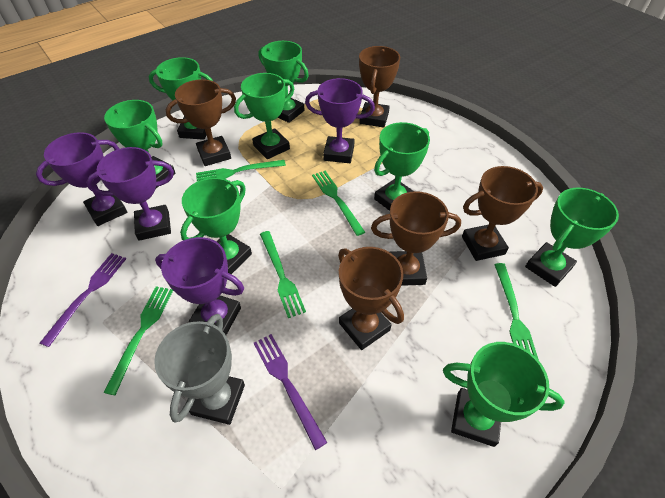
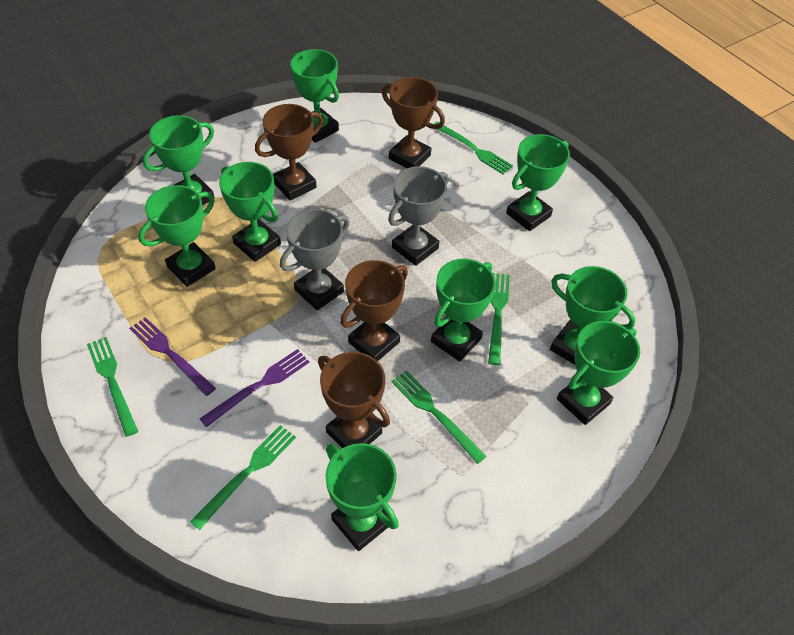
brown trophy: [166,79,236,166] [338,247,404,350] [359,46,400,128] [371,191,461,286] [462,166,543,261] = 5 -> [255,104,323,201] [318,352,390,448] [340,260,408,361] [382,77,445,168] = 4
green trophy: [104,100,175,188] [149,57,213,140] [180,178,252,274] [234,73,294,159] [259,41,309,123] [374,122,430,211] [443,342,565,447] [525,188,619,287] = 8 -> [138,185,216,287] [143,115,215,205] [219,162,281,262] [290,49,339,143] [325,443,399,551] [431,259,496,361] [506,134,570,231] [550,266,635,365] [557,321,640,425] = 9
grey trophy: [154,314,245,425] = 1 -> [280,209,350,311] [388,166,449,266] = 2
purple trophy: [36,132,127,226] [86,147,174,241] [155,237,244,335] [305,78,375,163] = 4 -> none = 0

